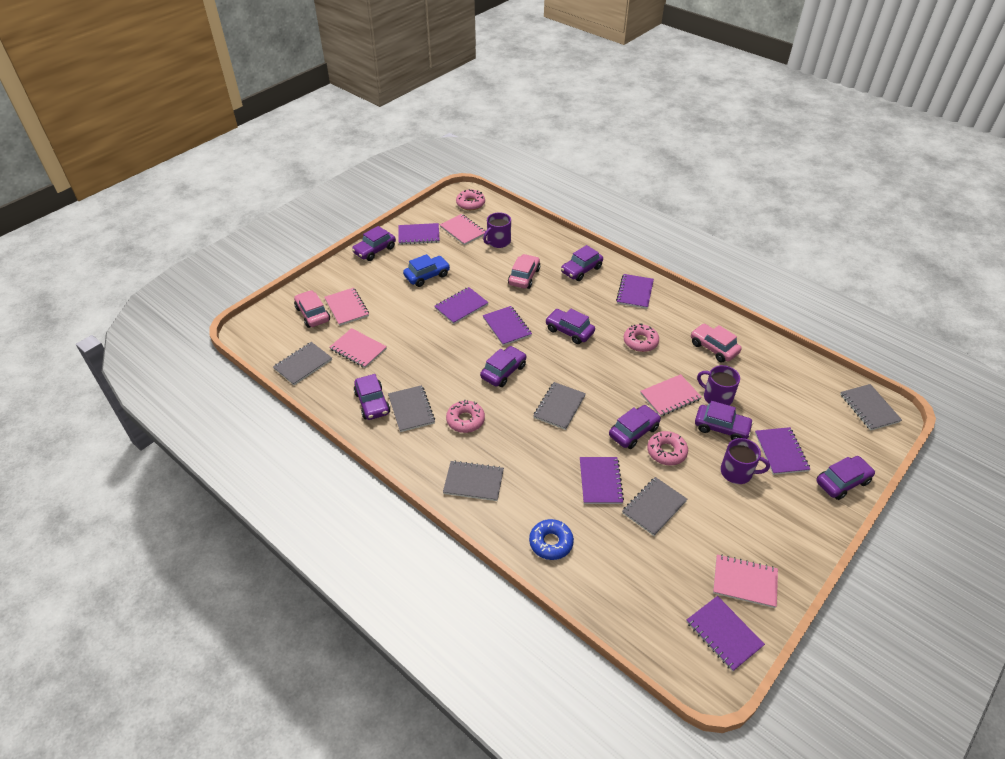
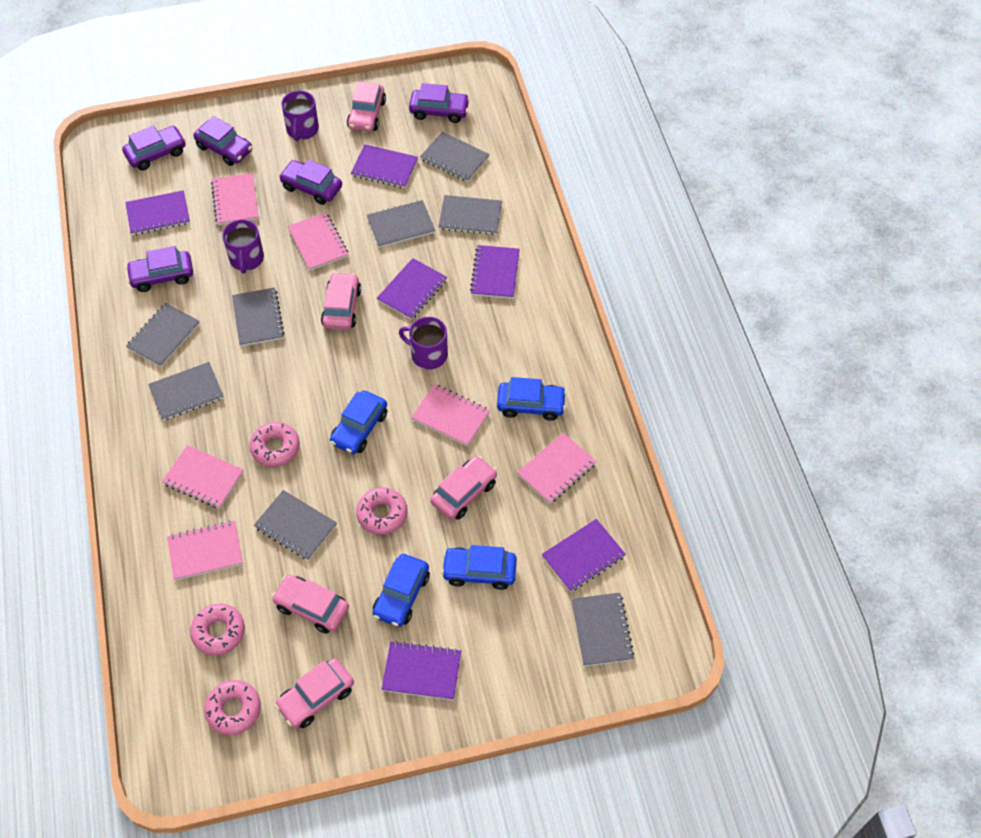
blue car: [403,254,450,287] = 1 -> [330,391,387,454] [373,554,430,627] [441,545,517,590] [497,377,567,421] = 4
blue donut: [529,519,574,560] = 1 -> none = 0
grey notebook: [273,342,332,385] [388,385,435,432] [443,460,504,501] [533,382,586,430] [622,477,687,536] [840,384,902,431] = 6 -> [126,303,200,367] [148,362,224,421] [232,288,285,346] [254,490,337,561] [367,200,435,248] [420,132,490,182] [438,195,502,235] [572,593,634,666] = 8
pink car: [294,290,330,328] [508,254,540,289] [691,324,742,362] = 3 -> [271,575,349,634] [275,658,354,728] [321,272,361,330] [347,82,386,132] [430,456,497,520] = 5
pink notebook: [324,288,369,326] [330,328,387,368] [440,214,486,245] [640,374,702,416] [713,555,778,608] = 5 -> [162,445,244,509] [167,521,243,581] [211,173,259,225] [287,212,348,271] [411,384,490,446] [517,433,597,504] = 6
purple car: [352,226,396,261] [354,374,390,420] [480,346,526,387] [545,309,595,344] [561,245,603,281] [609,405,661,449] [695,401,754,440] [816,456,875,500] = 8 -> [122,126,186,170] [126,246,193,292] [193,116,253,166] [279,160,342,205] [409,83,470,123] = 5
purple notebook: [398,223,439,245] [434,287,489,324] [483,306,532,346] [580,457,624,504] [616,274,654,309] [686,596,765,672] [755,427,810,475] = 7 -> [125,190,190,235] [351,144,418,188] [377,258,447,320] [382,641,461,700] [470,245,520,299] [542,519,626,592] = 6

